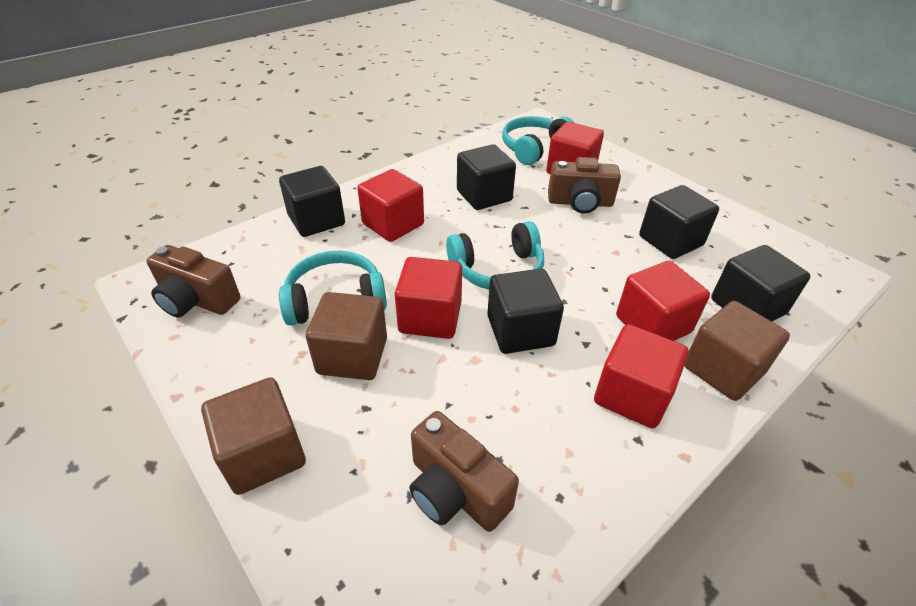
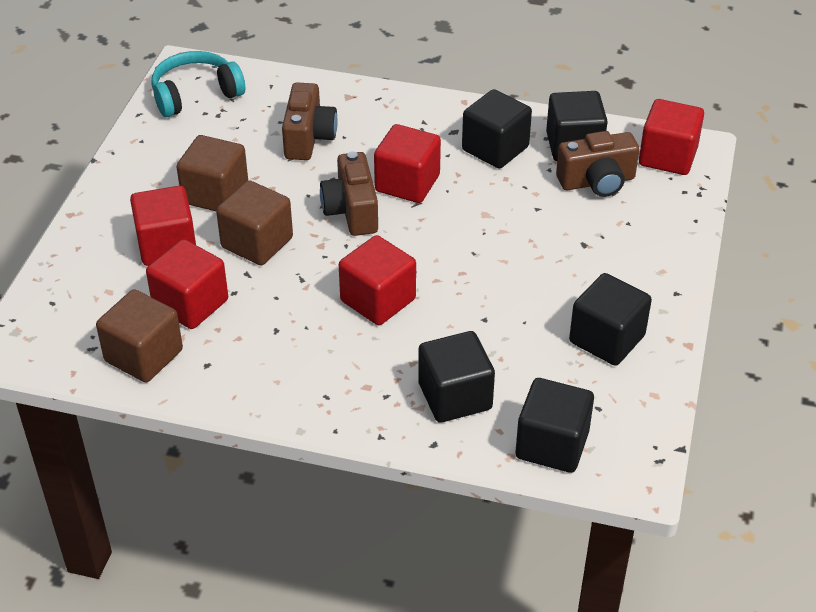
turquoise headphones: [279,251,387,326] [446,221,544,290] [502,116,574,165] = 3 -> [151,51,245,117] = 1

